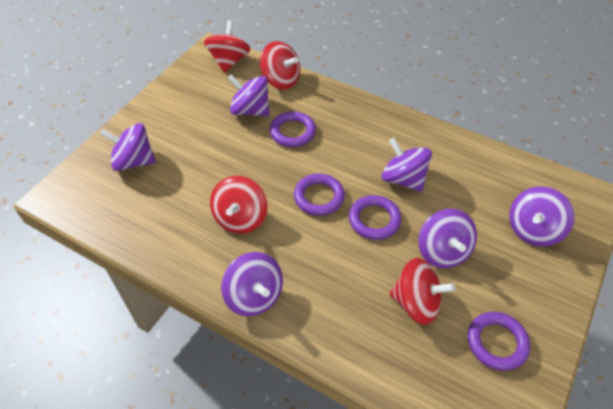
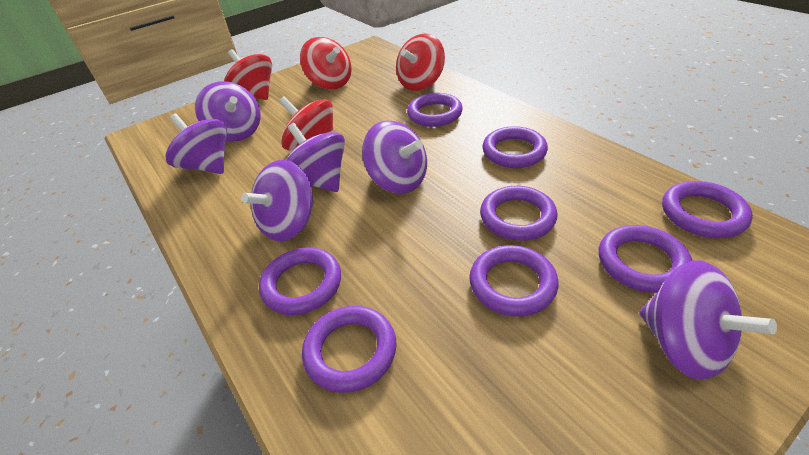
purple ring: [270,111,316,147] [294,174,345,216] [349,195,401,240] [468,312,530,371] = 4 -> [259,248,341,315] [302,306,397,393] [407,93,463,127] [469,245,558,316] [480,186,557,241] [482,126,548,168] [599,225,692,293] [662,181,753,238] = 8

